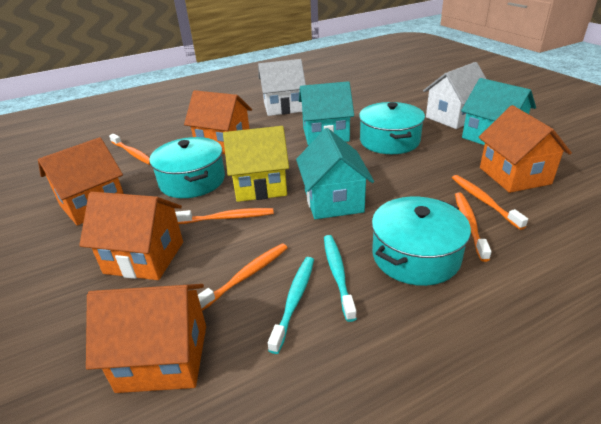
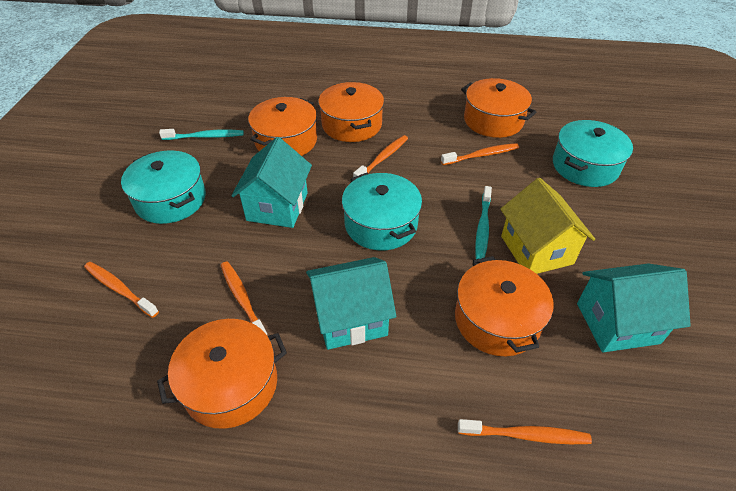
orange house: [38,137,124,226] [79,192,183,280] [86,284,206,393] [184,90,252,154] [478,105,572,193] = 5 -> none = 0
orange pot: none = 0 -> [157,319,287,429] [248,97,317,156] [318,82,384,142] [455,256,554,356] [461,78,536,138] = 5
white house: [258,59,306,116] [423,62,486,129] = 2 -> none = 0

